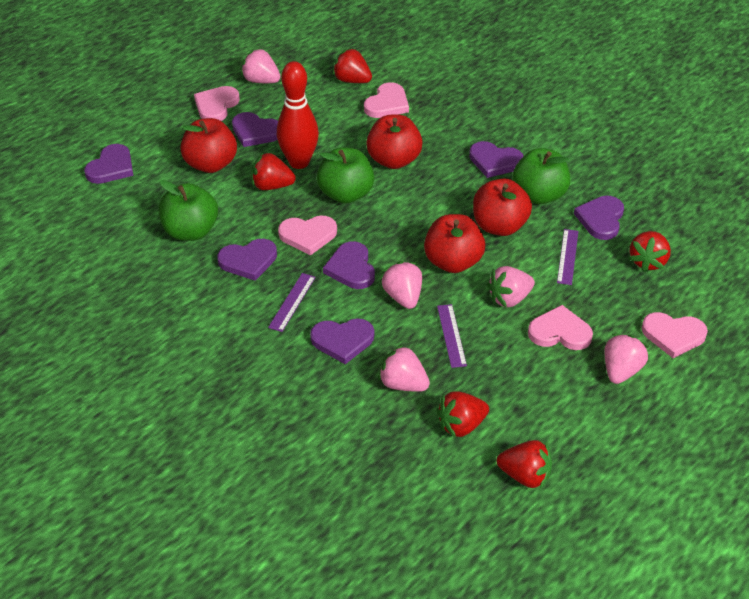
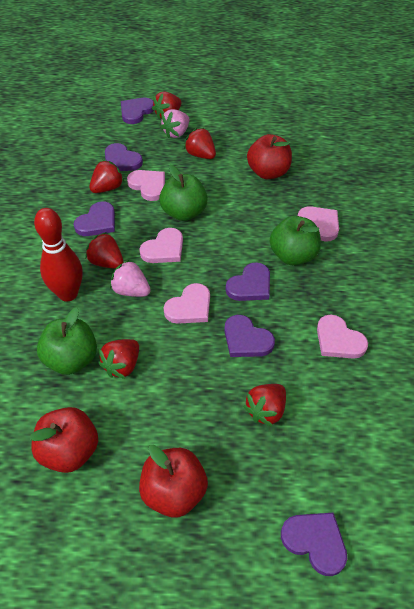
pink strawberry: [241,49,281,83] [378,345,430,392] [382,261,422,309] [487,266,535,308] [604,334,649,384] = 5 -> [110,259,151,297] [160,109,189,138] = 2
purple heart: [84,144,133,184] [217,239,277,281] [232,112,278,147] [310,318,374,364] [323,241,375,289] [469,141,523,178] [574,196,624,240] = 7 -> [74,201,115,236] [105,143,143,171] [121,98,154,124] [224,315,275,357] [226,262,270,301] [281,513,347,576] = 6
purple ruler: [268,273,316,332] [437,304,467,368] [557,229,578,285] = 3 -> none = 0
red apple: [180,118,237,173] [366,114,423,169] [424,214,485,273] [473,178,532,236] = 4 -> [30,407,98,473] [139,445,208,517] [247,134,292,179] = 3
red strawberry: [251,153,296,190] [333,48,372,83] [436,391,489,438] [496,440,552,489] [629,231,671,272] = 5 -> [86,232,124,269] [89,160,124,193] [98,339,139,379] [152,91,182,120] [184,128,216,159] [243,384,286,427] = 6

